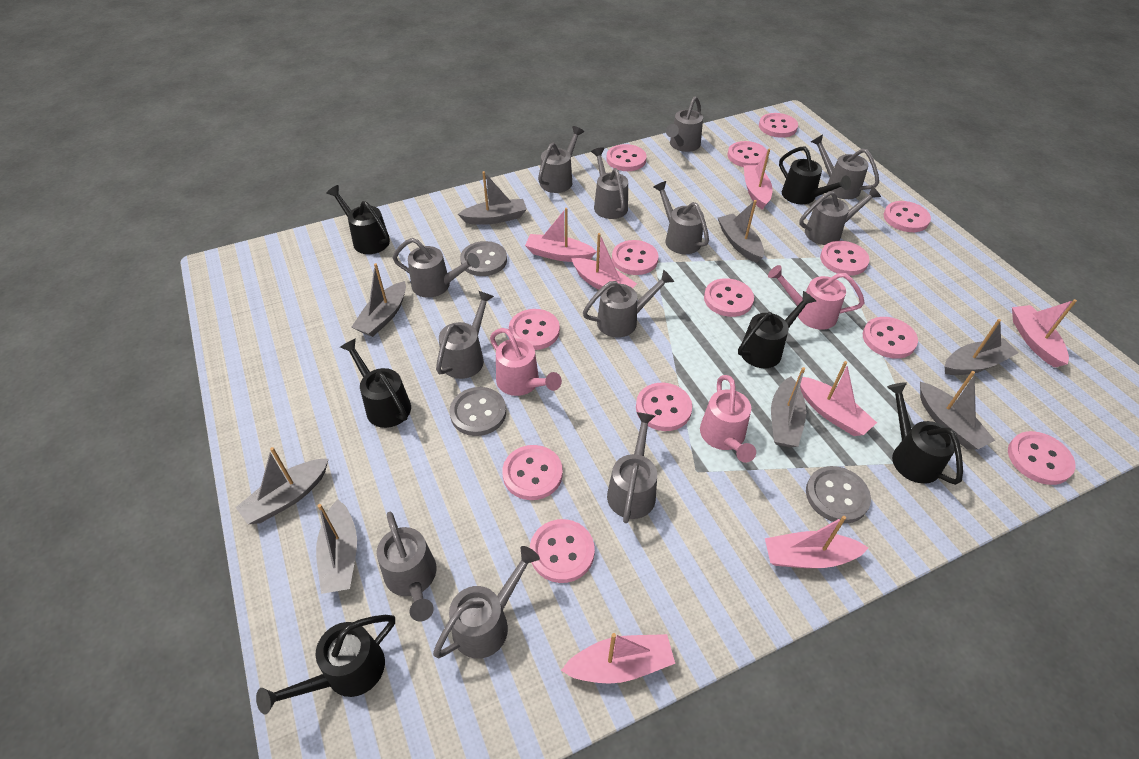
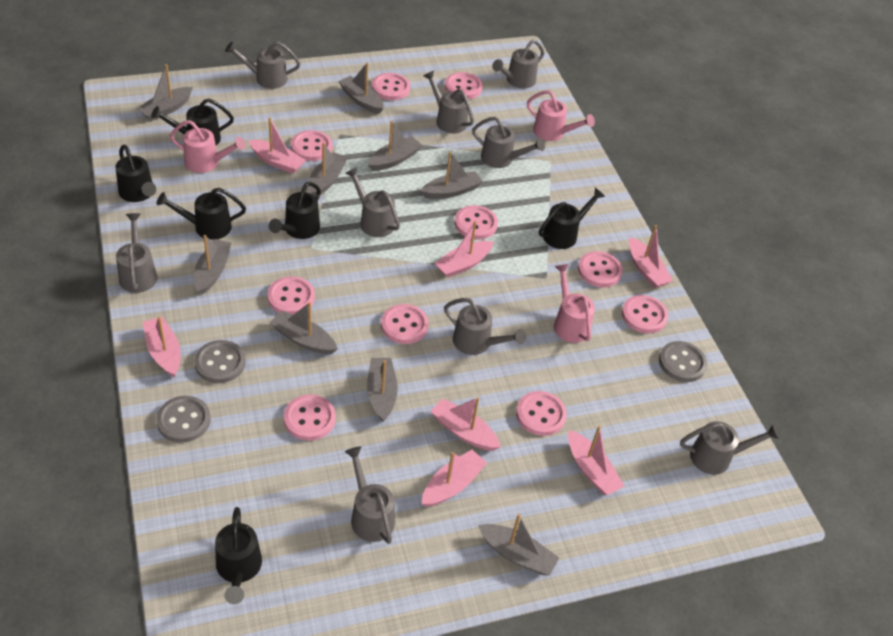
grey boat: [235,447,329,524] [316,499,357,594] [352,263,406,337] [458,171,527,225] [718,200,764,263] [771,367,806,447] [920,371,995,450] [944,319,1019,375] = 8 -> [137,64,193,121] [194,235,231,295] [270,302,338,354] [308,143,348,197] [338,62,384,114] [367,358,398,422] [368,121,422,171] [420,152,483,199] [478,514,559,576] = 9
grey watering can: [377,512,436,622] [392,238,480,298] [433,546,540,659] [436,291,494,379] [538,126,584,193] [583,270,674,338] [591,147,628,219] [607,412,657,523] [653,181,709,254] [666,96,703,152] [799,186,881,245] [811,134,879,199] = 12 -> [116,213,157,293] [225,41,301,89] [345,167,400,237] [345,447,395,544] [423,71,474,133] [444,298,526,355] [472,117,545,168] [492,40,544,89] [680,421,780,475] = 9
pink button: [502,445,563,500] [509,309,560,350] [530,519,595,583] [606,144,647,171] [612,240,659,275] [636,383,692,431] [704,278,754,317] [728,141,767,167] [759,113,798,138] [820,241,870,276] [863,317,918,359] [884,201,931,232] [1008,431,1075,485] = 13 -> [267,276,315,315] [284,394,336,441] [291,130,332,161] [372,73,410,100] [381,304,428,344] [445,72,483,99] [455,205,498,240] [516,391,567,436] [578,251,623,288] [622,295,668,333] = 10

